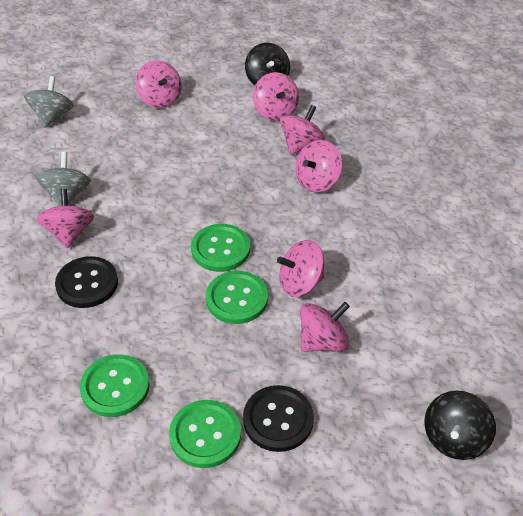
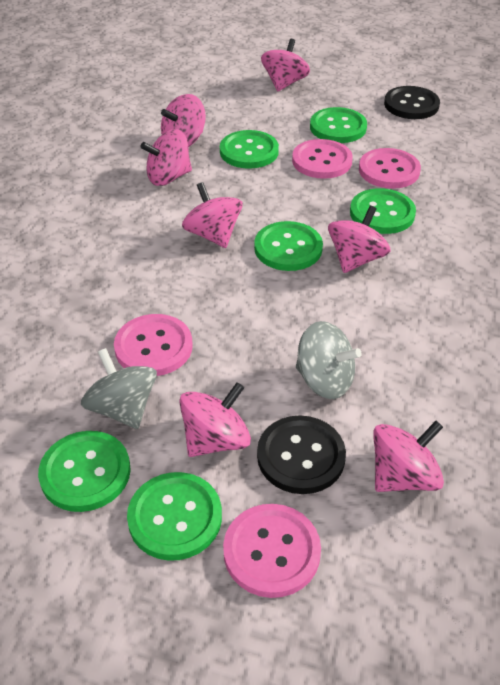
black spinning top: [245,43,290,85] [424,391,496,460] = 2 -> none = 0
green button: [80,354,150,417] [169,400,241,468] [191,224,250,272] [206,271,268,324] = 4 -> [38,431,131,512] [127,472,222,561] [220,130,279,169] [254,221,323,271] [310,107,367,143] [350,188,416,234] = 6
pink button: none = 0 -> [114,314,193,376] [223,504,321,598] [292,139,353,179] [359,148,421,189] = 4

